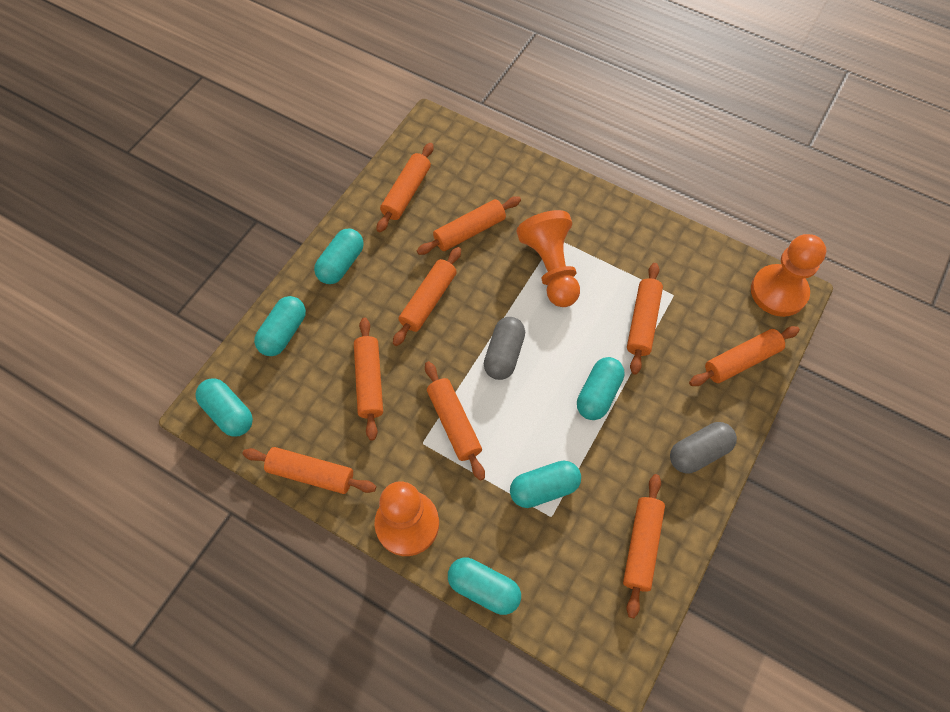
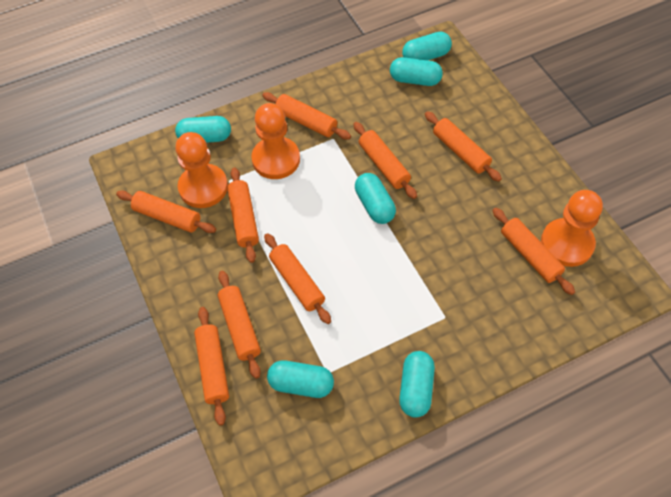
grey capsule: [484,317,525,380] [670,422,737,473] = 2 -> none = 0

